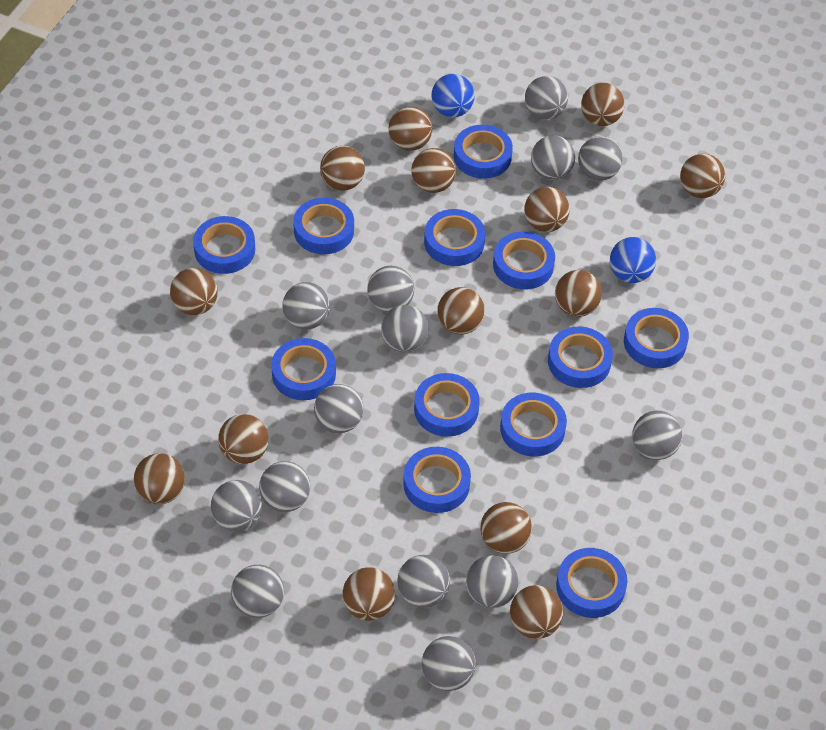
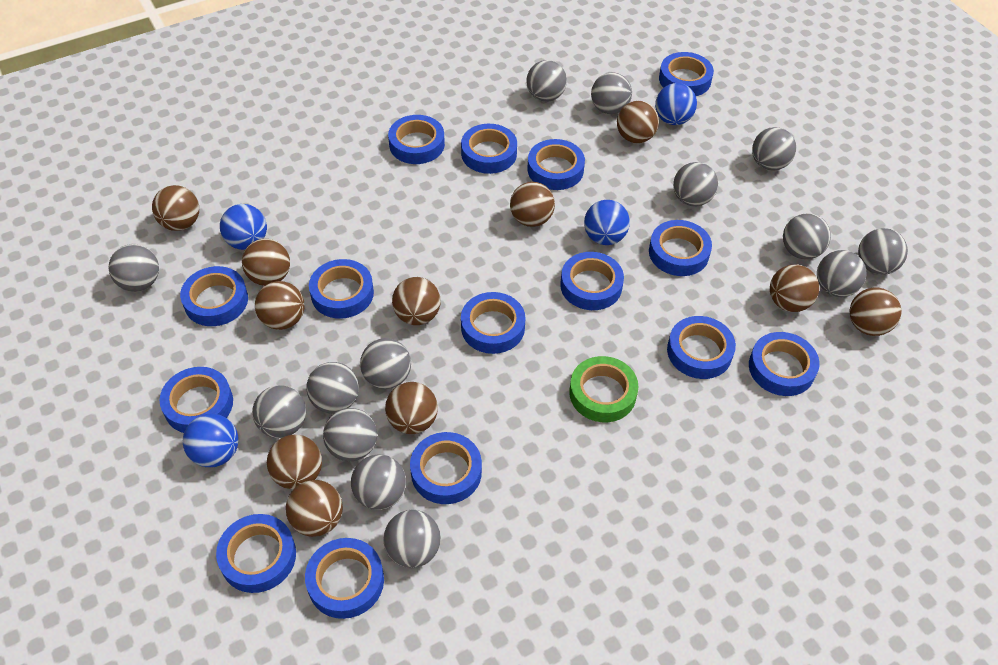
blue ball: [432,74,475,117] [610,237,656,283] = 2 -> [183,414,239,467] [220,204,267,250] [584,200,630,245] [655,83,697,125] = 4
blue tape: [193,216,255,274] [271,338,336,400] [293,198,354,254] [403,447,471,513] [414,373,480,437] [424,209,485,266] [454,125,513,179] [493,232,555,289] [500,393,567,457] [548,326,613,388] [556,548,627,618] [624,308,689,368] = 12 -> [159,367,233,433] [180,266,248,326] [216,514,296,593] [305,538,384,619] [309,259,374,319] [388,115,445,164] [410,432,482,504] [461,124,517,174] [461,292,525,354] [527,139,585,190] [560,252,624,310] [649,220,712,276] [659,52,714,96] [667,316,736,379] [749,332,820,396] = 15
brown ball: [134,453,185,504] [170,268,218,315] [218,414,269,464] [320,146,365,191] [342,567,395,621] [389,107,432,151] [411,148,456,193] [437,287,485,335] [480,502,532,554] [510,585,563,639] [524,187,570,232] [555,270,602,317] [581,83,625,126] [680,154,725,198] = 14 -> [152,185,199,231] [242,239,290,286] [255,281,305,330] [267,435,322,489] [286,480,343,537] [385,382,438,434] [392,277,441,325] [510,182,555,227] [617,101,659,143] [770,265,819,312] [850,288,901,336] = 11
green tape: none = 0 -> [569,356,638,422] = 1

